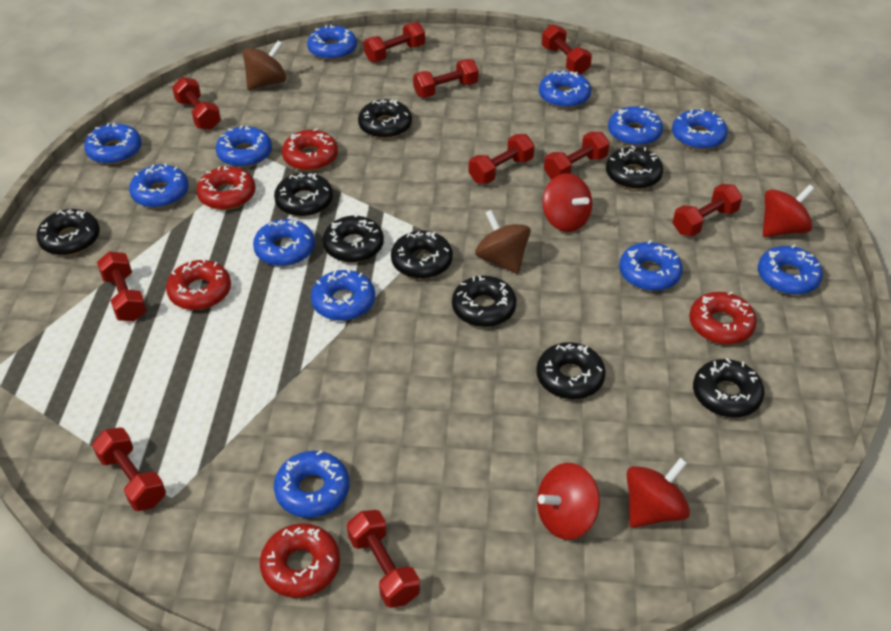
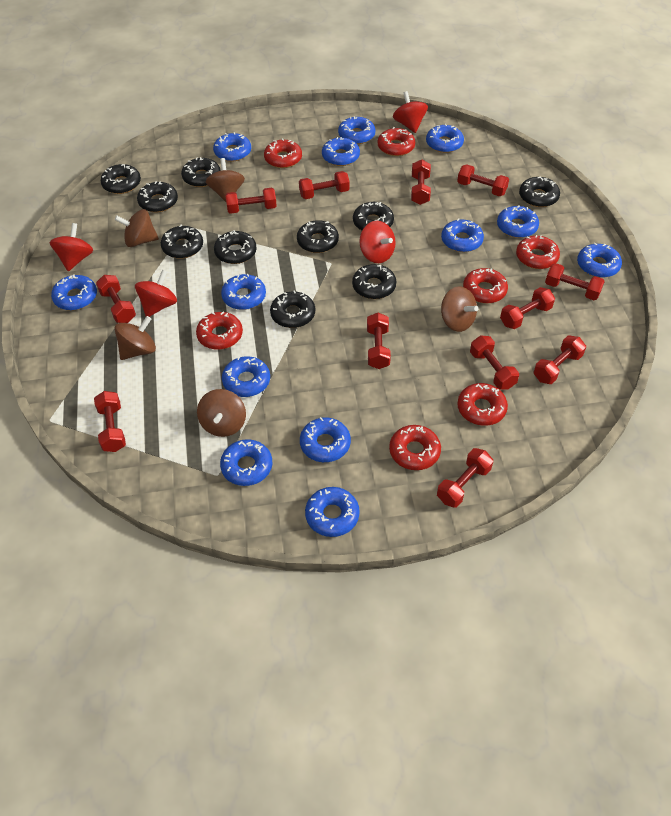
black donut: [37,209,100,255] [274,173,333,217] [323,214,384,263] [358,99,412,139] [391,231,453,279] [452,276,516,327] [536,342,606,399] [606,146,663,189] [693,358,765,418] = 9 -> [101,164,141,194] [137,181,178,212] [161,225,203,259] [181,157,221,187] [214,230,257,264] [270,290,315,328] [297,220,339,253] [352,264,396,299] [353,202,394,231] [519,176,560,207] = 10
blue donut: [84,123,142,164] [129,163,189,208] [216,125,272,167] [253,219,315,266] [274,450,349,518] [307,25,357,60] [311,269,375,321] [539,71,591,108] [608,106,663,146] [619,240,683,291] [672,109,728,150] [758,244,823,295] = 12 -> [51,274,97,310] [213,132,251,162] [220,439,272,486] [221,274,266,310] [222,356,270,397] [300,417,351,462] [305,487,360,537] [322,137,360,166] [338,116,376,144] [426,124,464,153] [441,218,484,252] [497,206,539,238] [577,243,622,278] = 13
brown spinning top: [243,41,286,90] [475,210,531,274] = 2 -> [114,316,156,360] [115,209,159,247] [197,389,246,437] [206,158,245,202] [441,286,478,332] = 5
red donut: [166,259,231,310] [196,166,255,210] [260,523,340,598] [282,128,338,171] [689,292,757,344] = 5 -> [196,312,243,350] [264,138,302,168] [378,127,415,156] [389,425,441,470] [457,383,508,426] [463,268,508,303] [516,235,560,269] = 7
red dumbbell: [92,428,166,511] [97,251,147,321] [172,77,221,130] [347,510,420,608] [364,22,425,62] [413,59,479,98] [469,134,535,184] [542,24,592,75] [544,132,610,180] [673,184,743,236] = 10 -> [94,391,126,452] [96,275,136,323] [225,188,277,214] [299,171,350,199] [367,313,391,369] [411,160,431,205] [437,448,493,508] [457,165,509,196] [470,335,519,390] [500,287,555,329] [534,335,586,384] [545,263,605,300] = 12

